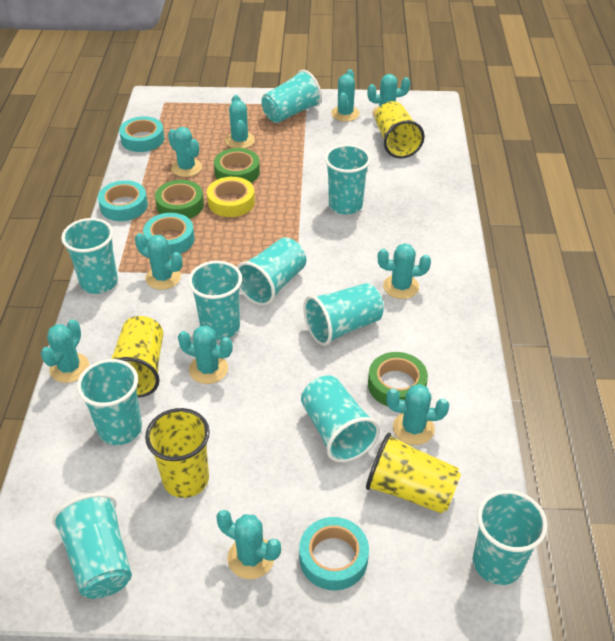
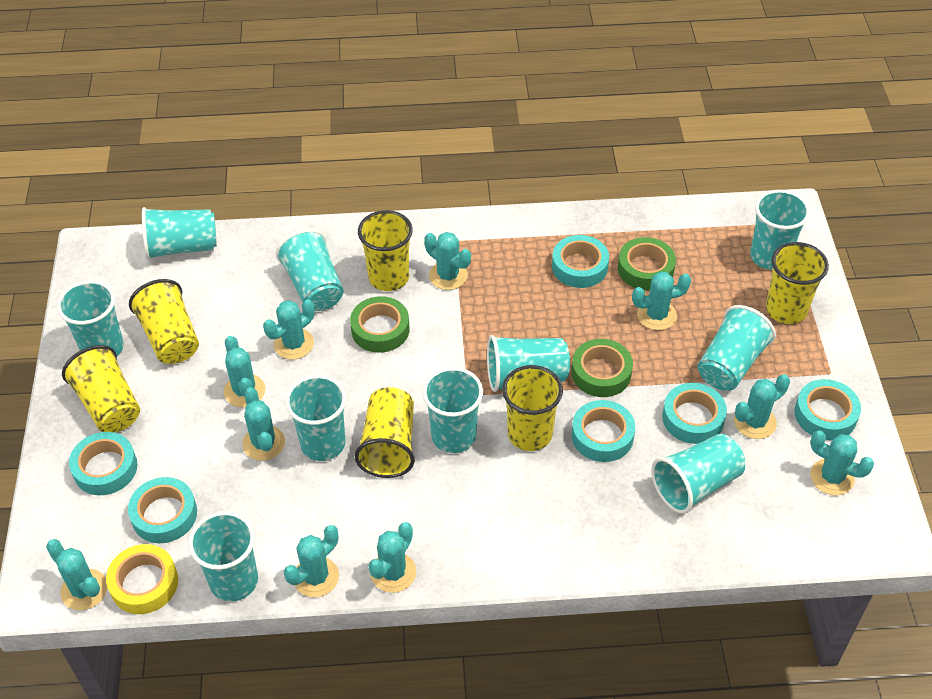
turquoise tape: [98,180,148,221] [119,116,165,152] [143,213,195,256] [299,517,369,590] = 4 -> [69,432,137,495] [128,477,197,543] [552,235,609,288] [572,400,635,462] [662,383,727,444] [795,379,861,440] = 6
yellow cup: [111,316,164,398] [145,408,210,498] [366,433,461,514] [375,101,424,159] = 4 -> [62,345,140,433] [129,279,199,364] [354,387,415,478] [358,210,413,291] [502,365,563,451] [766,242,829,324] = 6

